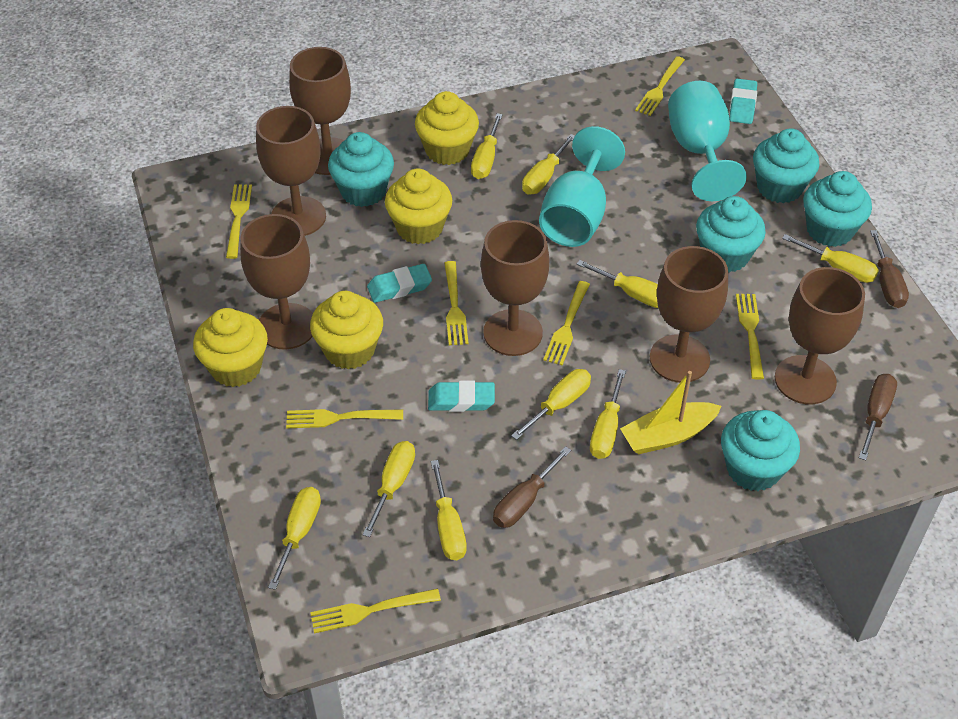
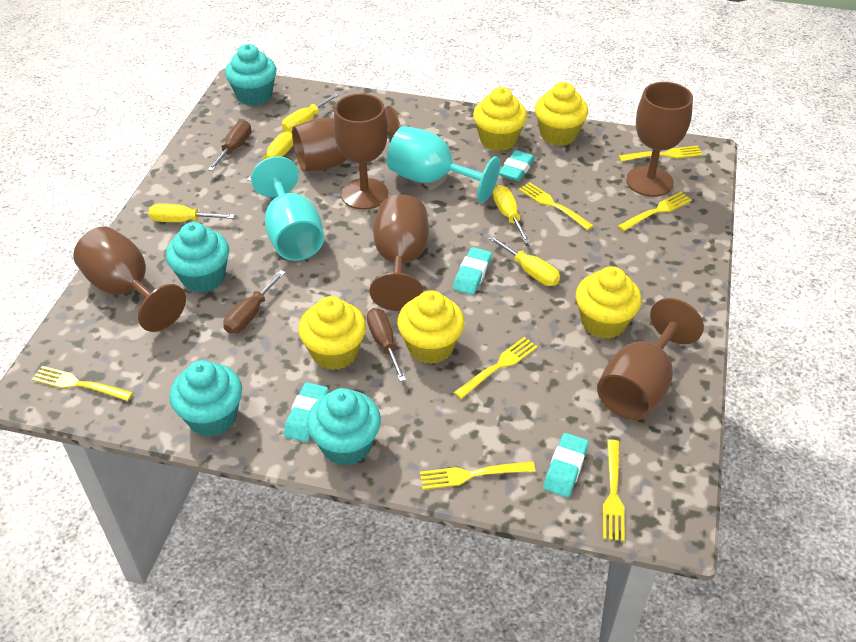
turquoise cupcake: [328,132,394,207] [696,196,766,273] [721,410,800,491] [753,129,819,203] [803,171,872,247] = 5 -> [166,222,229,293] [169,360,242,437] [225,44,276,106] [307,388,381,466] = 4
turquoise eraser: [367,264,432,303] [428,381,495,412] [729,79,757,124] = 3 -> [284,382,328,442] [453,247,492,295] [499,150,535,181] [543,433,589,497] = 4
yellow boat: [620,371,721,454] = 1 -> none = 0
yellow cupcake: [193,308,268,387] [310,291,383,369] [385,168,452,244] [415,91,479,165] = 4 -> [298,296,366,370] [397,290,465,364] [473,87,527,151] [535,82,588,146] [576,266,642,339] = 5
yellow screwdriver: [268,487,321,590] [363,441,415,537] [431,460,467,560] [471,113,503,179] [511,369,591,440] [522,134,575,195] [577,260,658,308] [590,369,626,459] [782,234,879,283] = 9 -> [149,203,235,222] [247,131,293,181] [282,93,339,133] [488,236,560,286] [493,185,531,244] = 5

